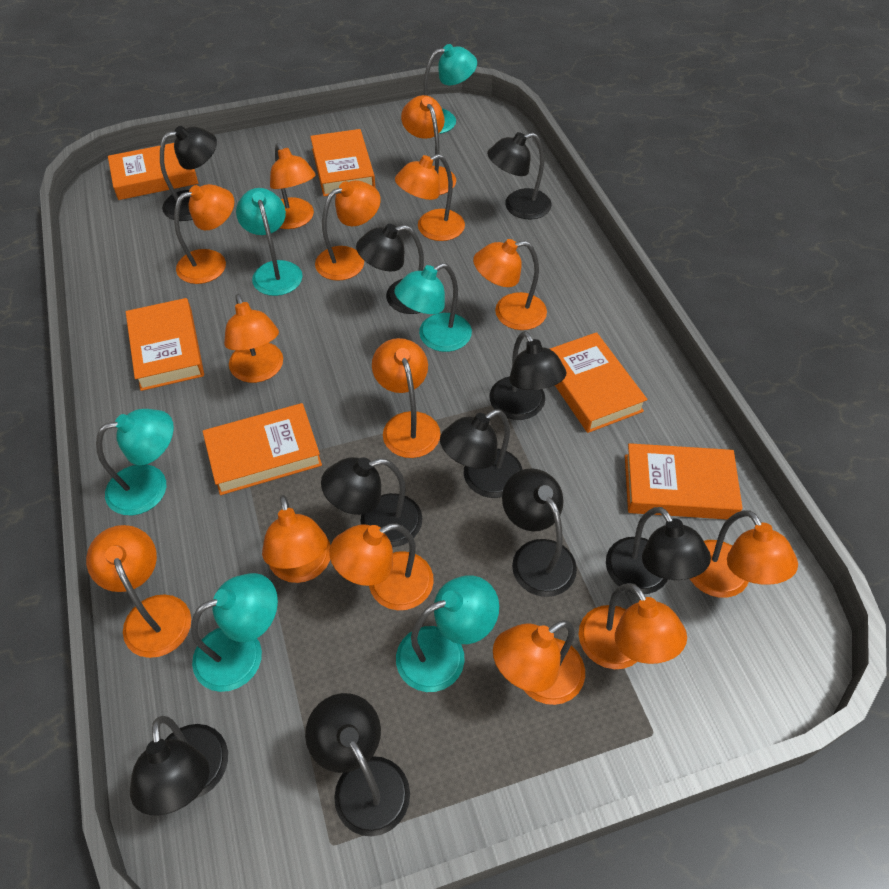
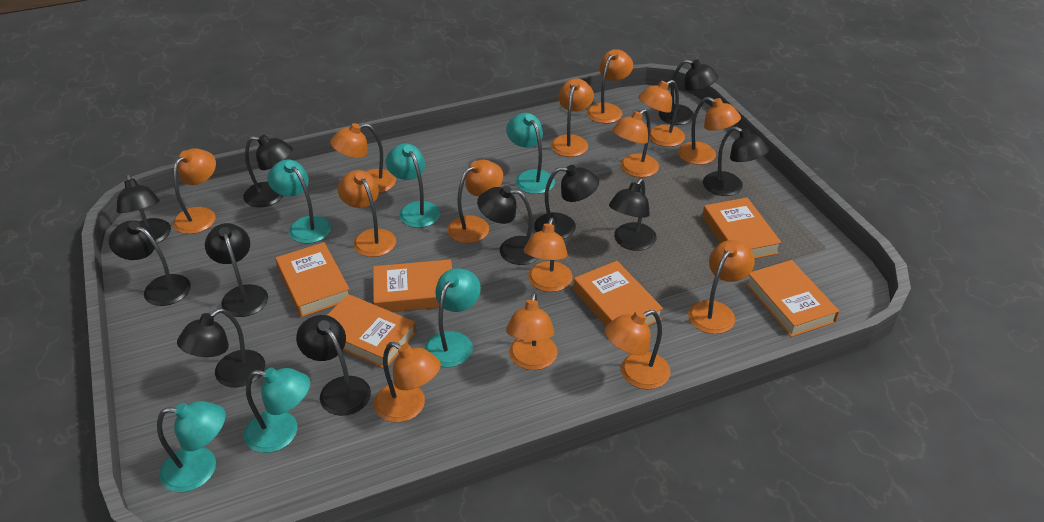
black lamp: [130,716,228,815] [160,126,217,221] [305,693,410,836] [321,457,423,547] [356,224,424,314] [440,409,523,498] [487,132,552,219] [489,331,567,420] [502,468,577,597] [606,507,711,594] = 10 -> [109,220,191,306] [117,174,171,243] [177,308,265,387] [205,223,268,317] [243,135,293,207] [296,315,371,416] [477,186,539,265] [534,165,599,239] [609,178,657,251] [659,59,718,125] [703,126,769,196] = 11

